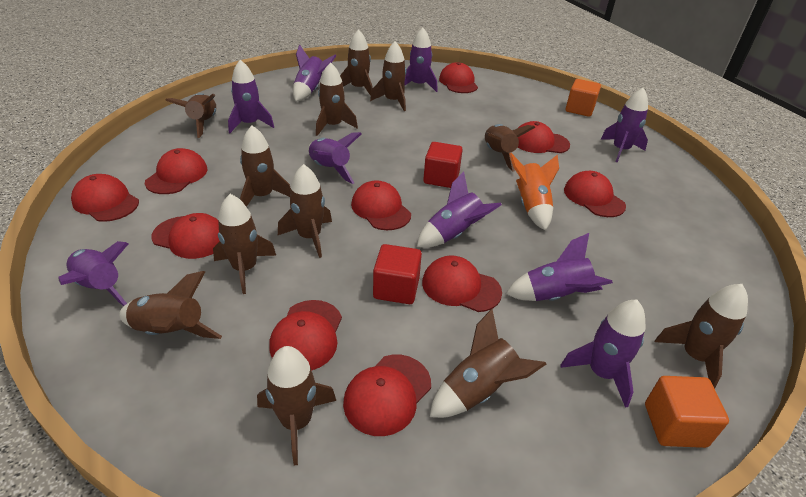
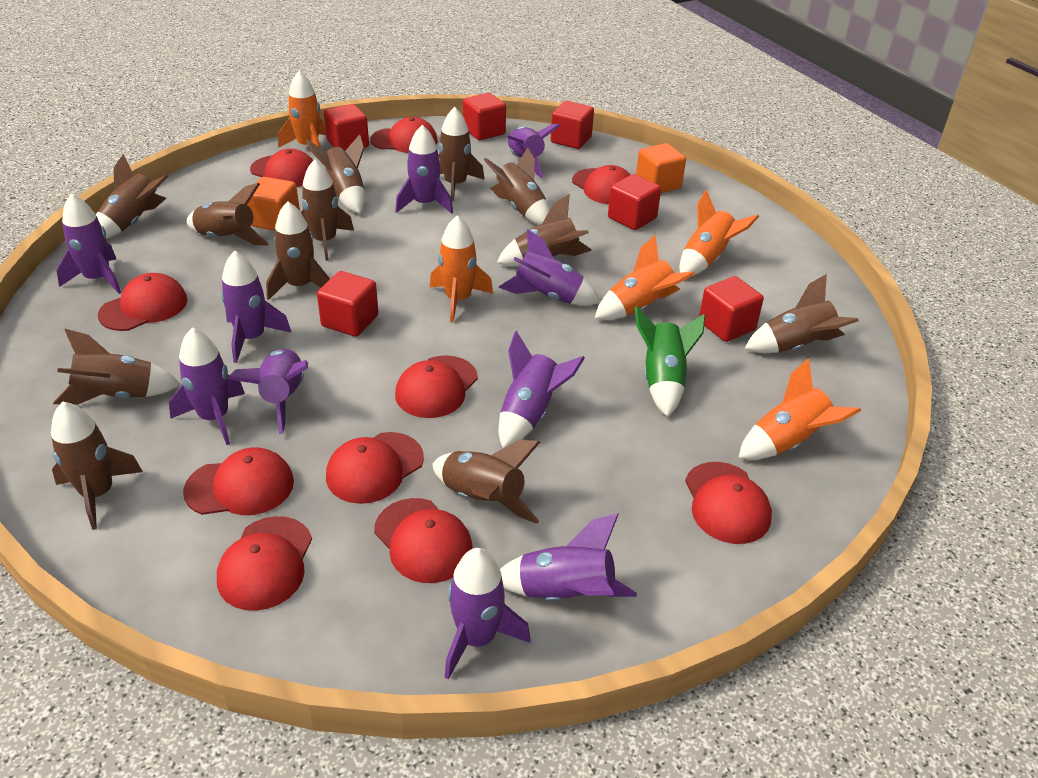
green rocket: none = 0 -> [634,306,705,417] = 1
orange rocket: [509,153,559,231] = 1 -> [278,71,326,148] [430,215,493,323] [595,235,695,320] [679,190,759,276] [738,358,861,460] = 5
purple rocket: [59,241,129,306] [228,60,274,133] [293,45,337,101] [308,132,362,184] [404,28,438,92] [417,171,502,248] [506,233,613,301] [561,299,646,408] [601,88,648,162] = 9 -> [56,193,122,294] [169,327,245,445] [221,251,292,363] [228,349,308,434] [395,125,453,214] [445,548,530,680] [498,229,601,306] [499,331,585,448] [500,513,637,601] [506,124,560,178] = 10
red cube: [373,244,422,304] [423,142,463,188] = 2 -> [317,271,379,337] [324,104,369,150] [463,93,506,140] [551,101,594,149] [608,174,661,230] [699,276,764,342] = 6

